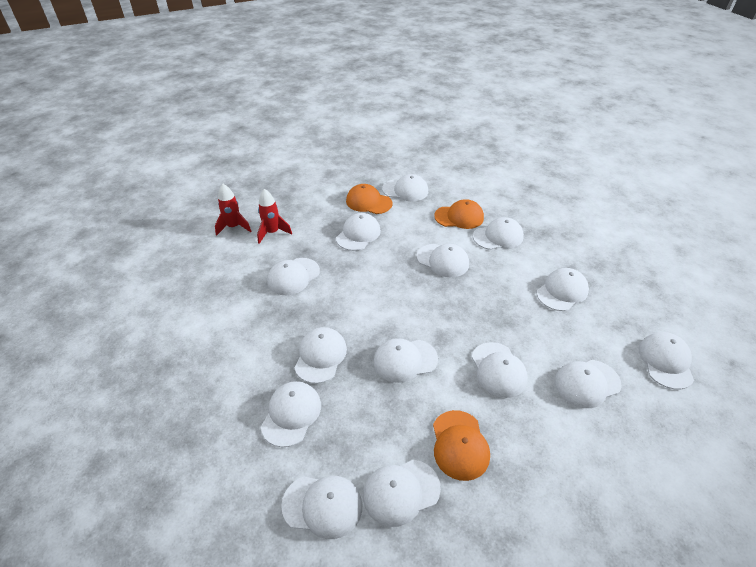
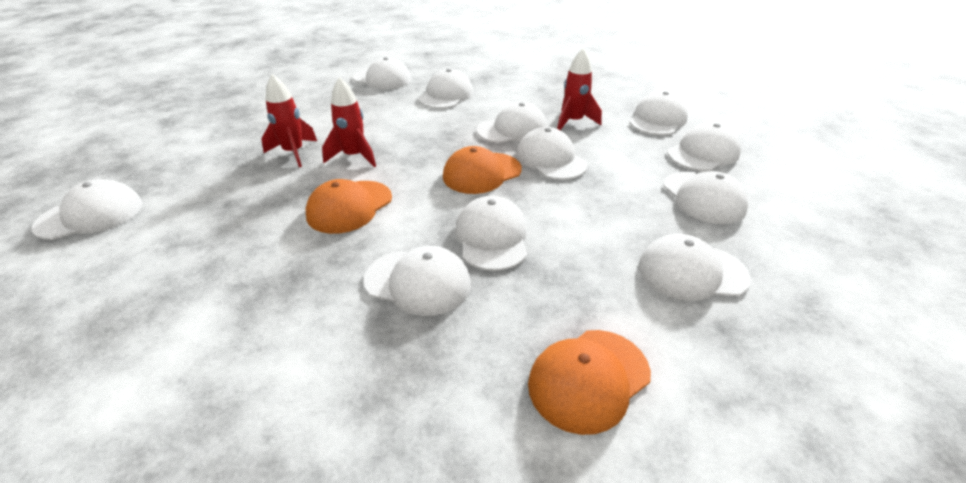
red rocket: [215,184,251,236] [257,189,292,244] = 2 -> [261,74,317,167] [322,77,376,167] [557,48,602,130] = 3
white cap: [261,381,321,447] [267,258,320,295] [281,476,362,539] [294,327,347,384] [336,213,381,251] [363,460,441,527] [374,338,438,383] [382,174,428,201] [417,244,469,277] [472,342,528,398] [473,217,524,250] [537,268,589,311] [555,360,621,408] [639,332,694,390] = 14 -> [31,179,142,240] [353,57,411,89] [364,246,471,316] [419,69,473,108] [455,196,527,271] [476,102,547,143] [516,127,588,180] [629,91,688,135] [639,234,751,301] [663,171,748,224] [668,122,741,171] = 11

